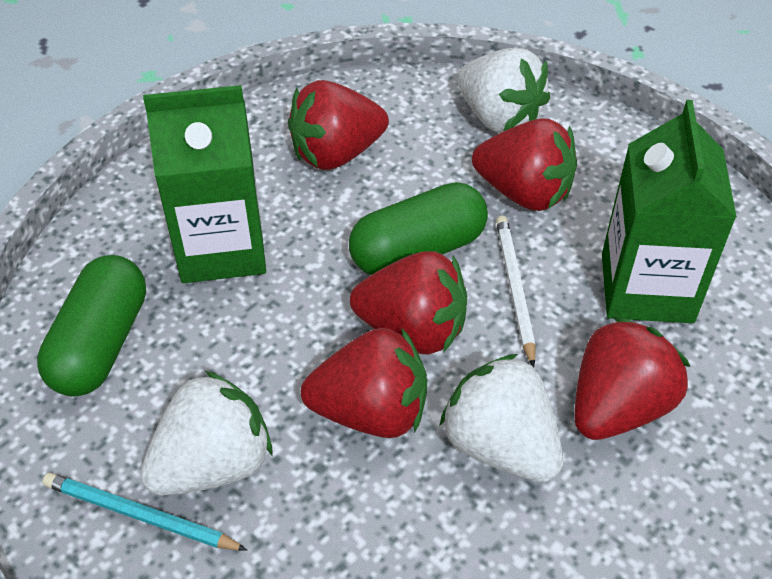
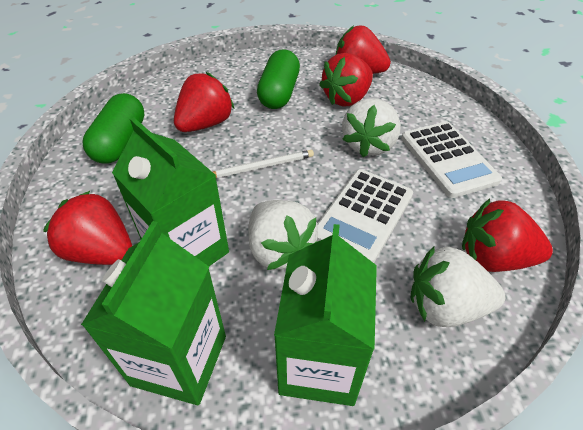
green carton: [143,85,266,283] [602,100,737,323] = 2 -> [81,221,226,405] [112,117,229,266] [274,224,377,406] = 3
turquoise pencil: [43,473,247,551] = 1 -> none = 0
white calculator: none = 0 -> [317,169,413,263] [402,122,502,198] = 2

